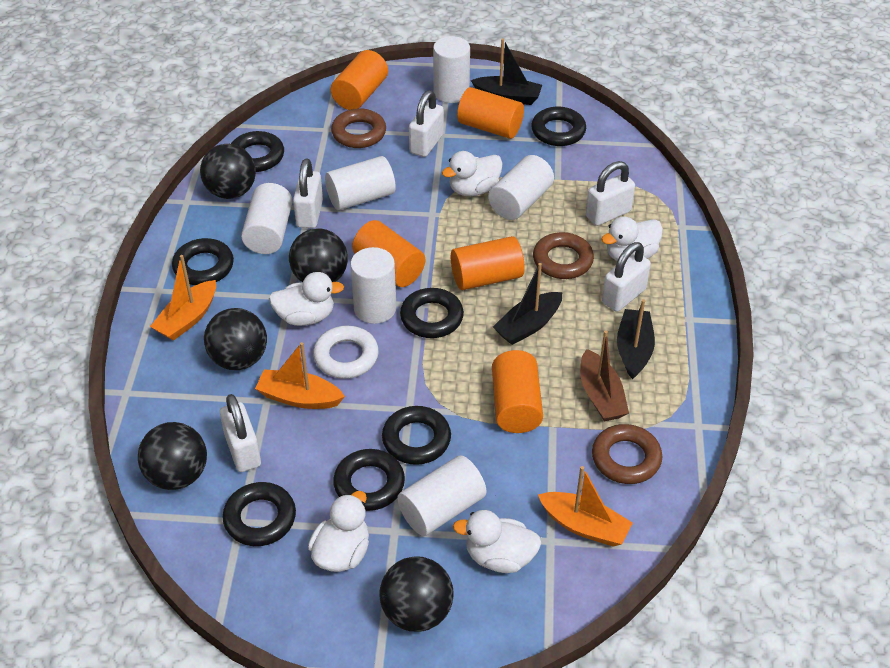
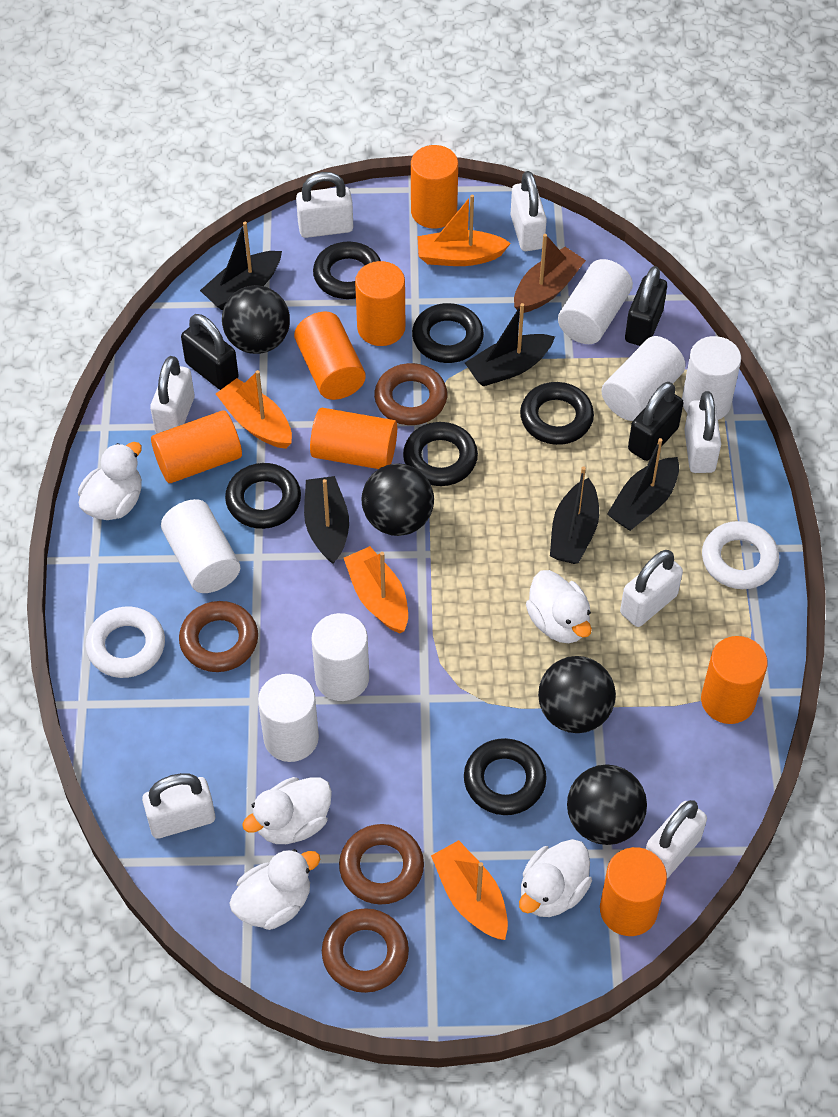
black ball: [138,422,207,490] [200,144,256,199] [204,308,267,370] [289,228,348,282] [379,556,454,632] = 5 -> [222,285,290,354] [362,463,434,536] [538,656,616,733] [567,764,647,845] = 4
black boat: [471,39,542,105] [493,263,562,345] [617,299,655,379] = 3 -> [200,222,282,310] [304,476,349,564] [465,303,555,386] [550,466,599,564] [607,438,679,531] = 5
black padlock: none = 0 -> [181,314,239,390] [625,266,667,346] [628,382,683,461] = 3
black ring: [172,238,234,285] [223,482,296,546] [231,131,284,172] [333,449,405,511] [382,406,451,465] [400,288,464,338] [531,107,586,146] = 7 -> [225,463,301,529] [313,242,381,299] [403,422,478,486] [412,303,484,363] [464,738,547,815] [520,382,594,445] = 6
brown ring: [331,108,386,148] [533,232,594,279] [592,424,662,484] = 3 -> [179,601,258,672] [322,908,409,993] [339,824,424,905] [374,363,447,425] = 4
orange boat: [150,255,216,341] [255,342,345,409] [538,466,633,546] = 3 -> [216,370,292,449] [344,546,408,633] [417,194,511,266] [431,840,508,940] = 4
orange cylinder: [331,50,388,110] [352,220,425,287] [451,236,525,290] [457,87,524,139] [492,350,543,433] = 5 -> [151,410,242,483] [294,312,366,400] [310,408,397,469] [355,261,405,346] [411,145,458,229] [600,847,667,936] [701,636,768,724] = 7
white padlock: [220,394,261,472] [293,159,323,228] [409,90,444,157] [586,161,635,226] [602,242,651,312] = 5 -> [142,773,215,839] [150,356,194,434] [296,172,353,238] [510,171,547,251] [620,550,683,627] [646,800,707,878] [684,391,721,473] = 7
white ring: [313,326,379,379] = 1 -> [85,606,165,678] [702,521,779,589] = 2

